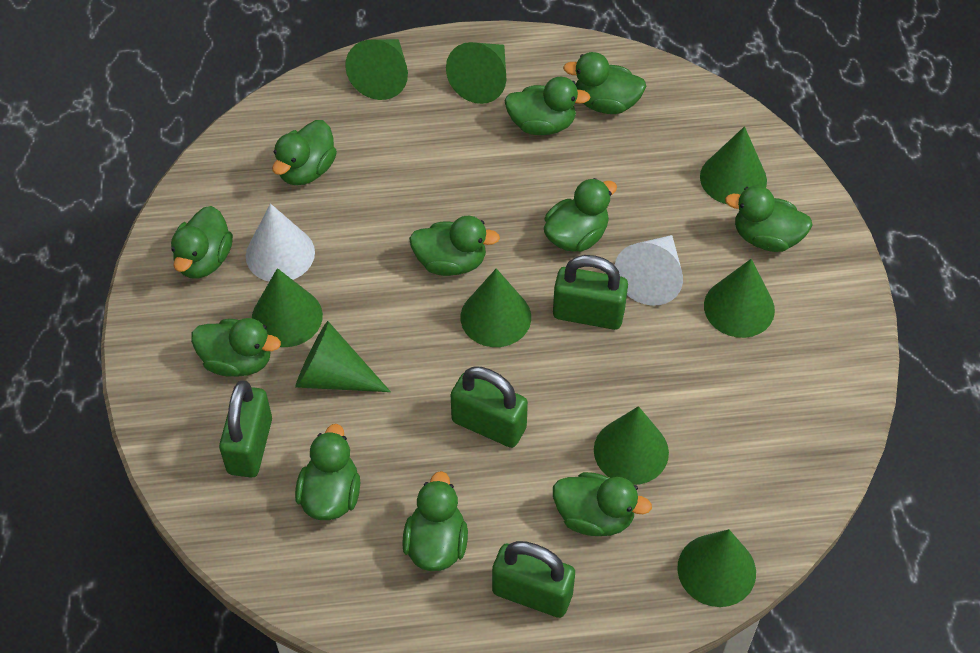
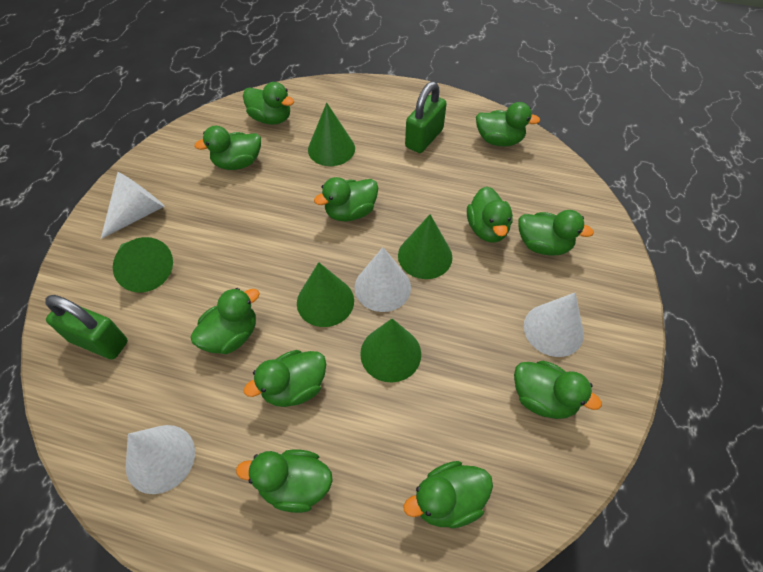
green cone: [252,268,323,347] [295,321,391,392] [345,39,408,100] [446,42,506,104] [461,268,531,347] [594,406,669,485] [677,529,756,607] [700,126,767,205] [704,259,775,338] = 9 -> [113,237,173,293] [297,262,354,327] [308,103,355,166] [360,318,421,382] [398,214,452,279] = 5
green padlock: [219,380,272,478] [451,366,528,448] [492,541,575,618] [553,255,628,330] = 4 -> [45,295,128,360] [405,81,447,153] = 2
white cone: [246,204,315,282] [614,235,683,306] = 2 -> [101,172,165,239] [126,425,195,494] [355,247,411,312] [524,293,584,357] = 4

